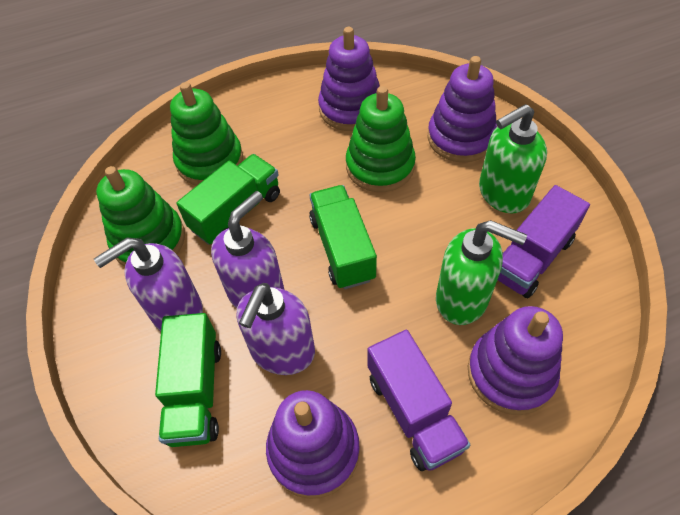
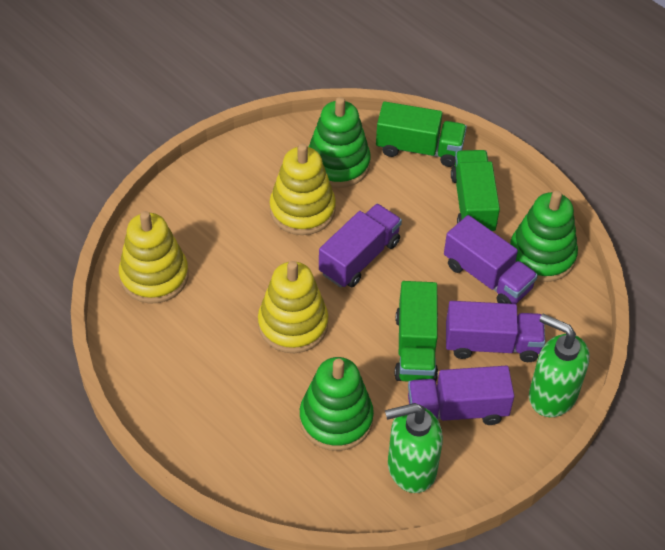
purple soap dispenser: [94,238,203,331] [211,191,285,308] [237,283,315,375] = 3 -> none = 0
purple stacking toy: [266,390,360,499] [318,27,380,131] [428,56,497,162] [468,306,563,415] = 4 -> none = 0
purple truck: [367,330,470,471] [498,185,590,298] = 2 -> [319,204,402,288] [408,366,514,425] [444,215,538,304] [446,301,545,362] = 4
yellow stacking toy: none = 0 -> [119,211,189,303] [258,261,328,353] [269,144,336,235] = 3

